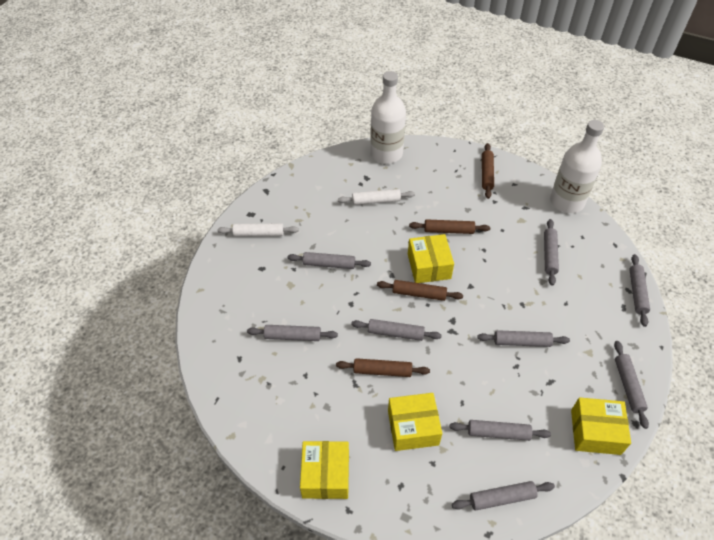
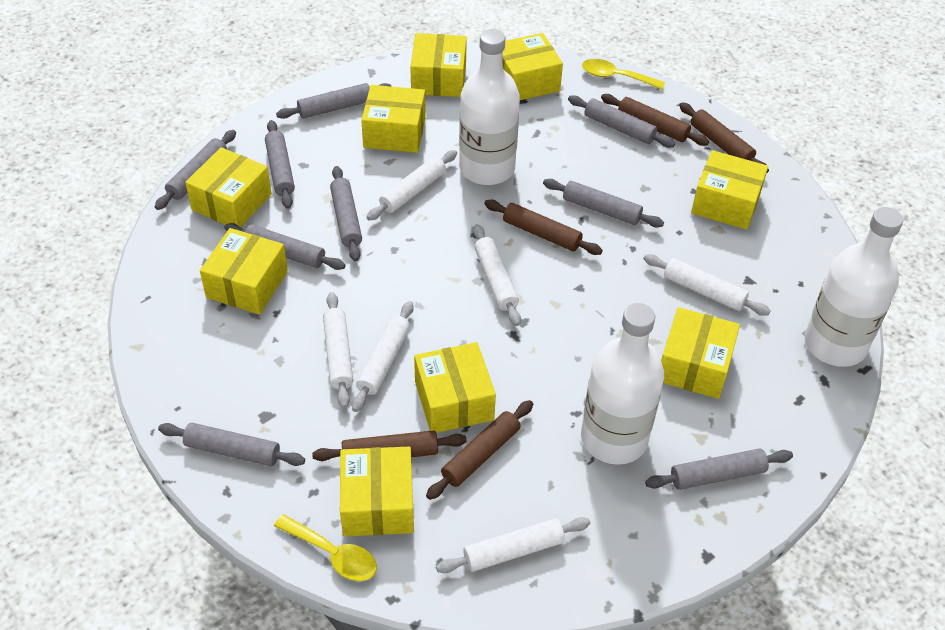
brown rolling pin: [336,358,430,377] [377,280,463,301] [409,219,490,234] [482,143,494,199] = 4 -> [312,430,467,461] [426,400,533,500] [484,200,603,255] [601,94,709,146] [679,102,769,174] = 5
white bottle: [370,71,406,164] [550,120,604,213] = 2 -> [459,29,520,185] [581,303,664,465] [805,207,903,367] = 3
white rolling pin: [218,223,299,237] [338,189,415,205] = 2 -> [323,292,353,408] [352,301,414,412] [367,150,457,221] [436,517,590,573] [473,224,521,326] [643,254,771,316] = 6
yellow box: [300,441,349,499] [388,393,442,451] [408,234,454,283] [571,397,631,455] = 4 -> [185,147,272,227] [200,228,288,315] [340,447,414,536] [361,85,426,153] [410,33,467,97] [414,342,496,433] [503,33,563,100] [661,307,740,399] [691,150,768,230] = 9
yellow spoon: none = 0 -> [274,514,377,581] [582,59,665,90] = 2

